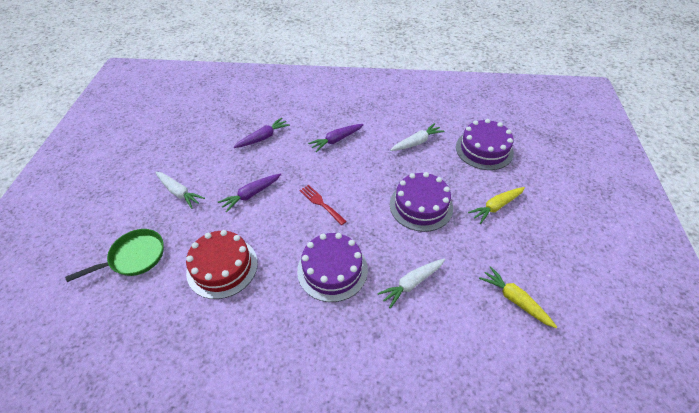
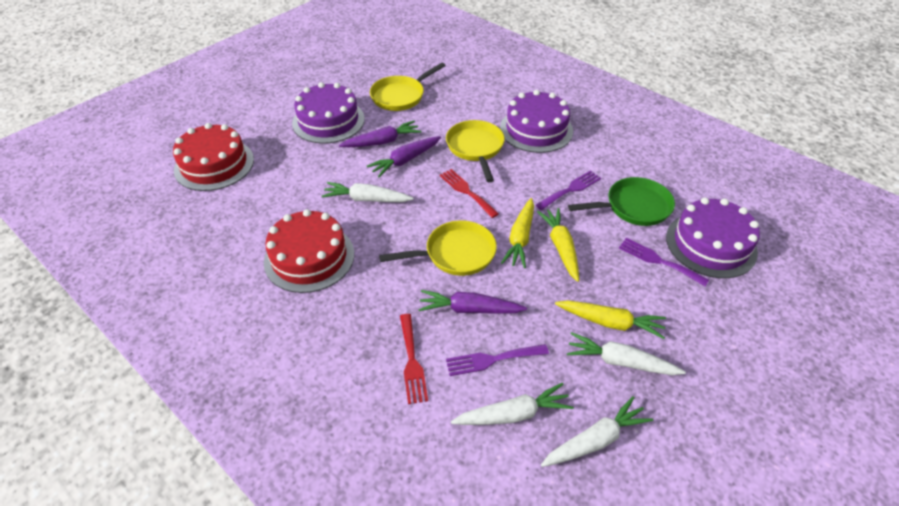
purple fork: none = 0 -> [446,344,549,376] [536,170,601,210] [619,238,709,286] = 3
red cake: [186,230,258,299] = 1 -> [173,123,254,191] [264,209,354,293] = 2
red fork: [299,185,347,225] = 1 -> [400,314,428,404] [440,169,499,218] = 2
white carrot: [155,172,205,209] [377,259,445,309] [390,123,444,151] = 3 -> [322,182,414,202] [451,383,574,425] [541,396,653,467] [567,332,686,375] = 4
yellow carrot: [468,187,525,224] [479,266,557,328] = 2 -> [501,198,534,268] [537,208,579,282] [555,300,666,339] = 3
yellow pan: none = 0 -> [370,63,446,111] [379,220,497,276] [446,120,505,182] = 3

